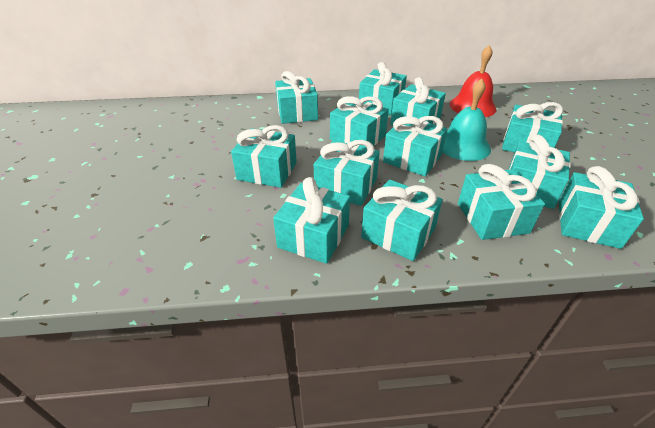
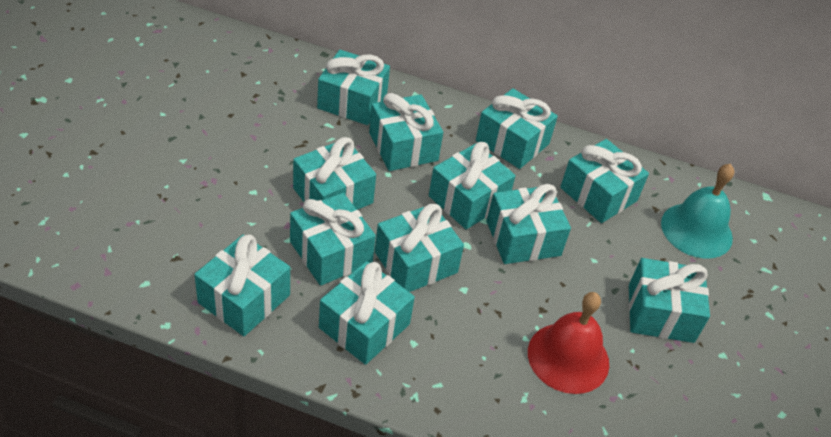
turquoise gift: [231,125,297,188] [273,177,350,264] [275,71,318,124] [314,140,380,206] [330,96,389,148] [359,62,407,115] [361,179,443,261] [383,116,447,176] [390,77,446,125] [458,164,545,240] [502,102,563,152] [508,135,571,209] [559,166,644,249] = 13 -> [194,234,290,336] [290,193,376,286] [293,137,376,210] [317,50,390,125] [319,261,415,365] [369,93,443,171] [375,204,464,292] [429,142,516,229] [476,88,558,169] [487,184,571,264] [560,139,649,223] [629,258,710,343] = 12

